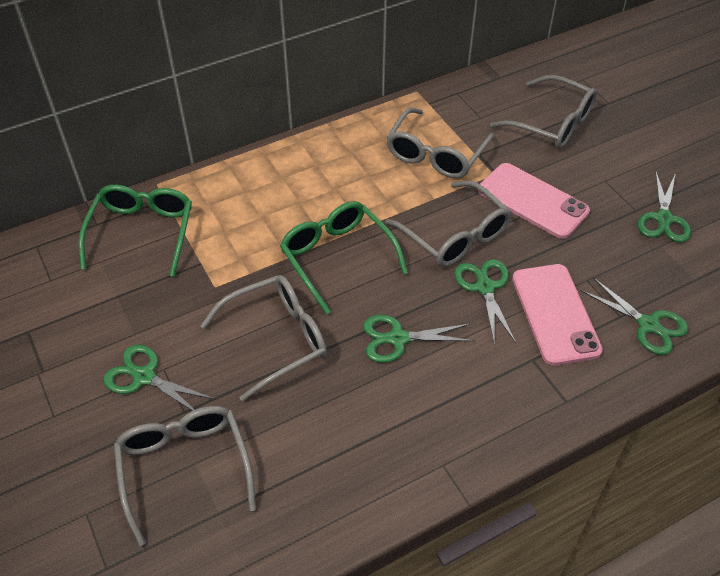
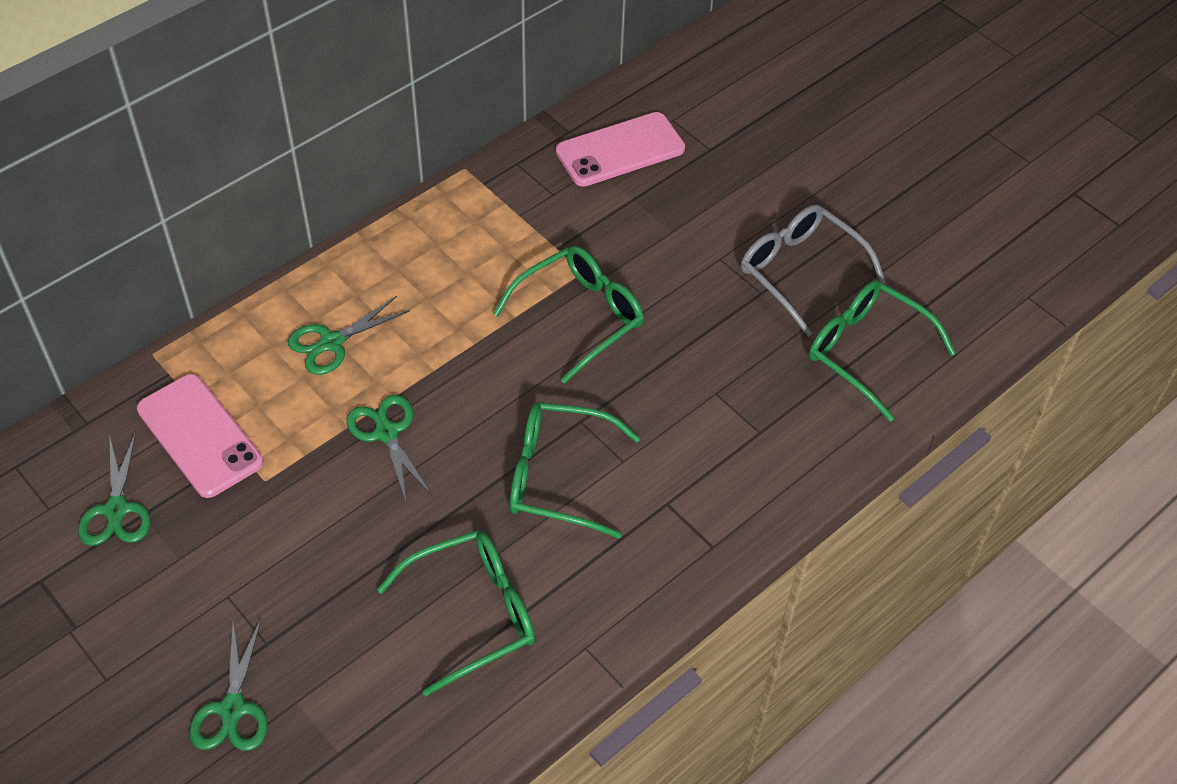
green glasses: [78,185,192,277] [280,201,408,315] = 2 -> [377,530,535,696] [493,246,644,384] [510,402,640,539] [809,280,956,422] = 4
green scissors: [103,345,215,411] [363,315,475,363] [454,259,516,346] [581,278,688,355] [638,172,691,243] = 5 -> [78,432,151,546] [189,619,268,751] [288,296,410,375] [346,395,431,504] = 4
grey glasses: [114,406,256,546] [201,275,327,402] [386,108,495,178] [386,181,511,267] [490,75,597,149] = 5 -> [741,204,886,337] = 1

